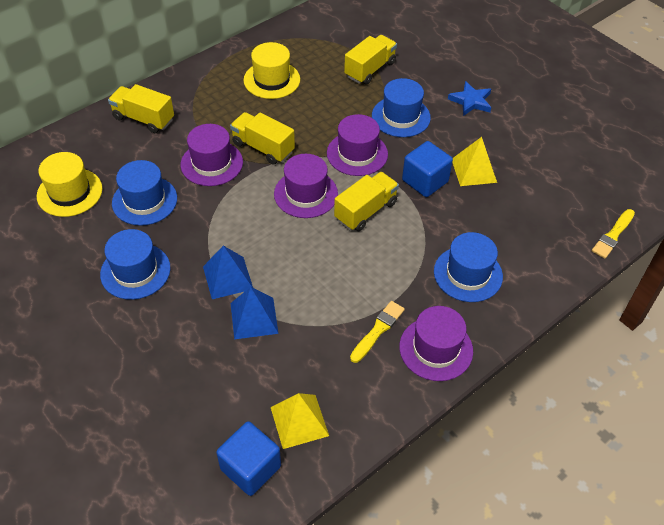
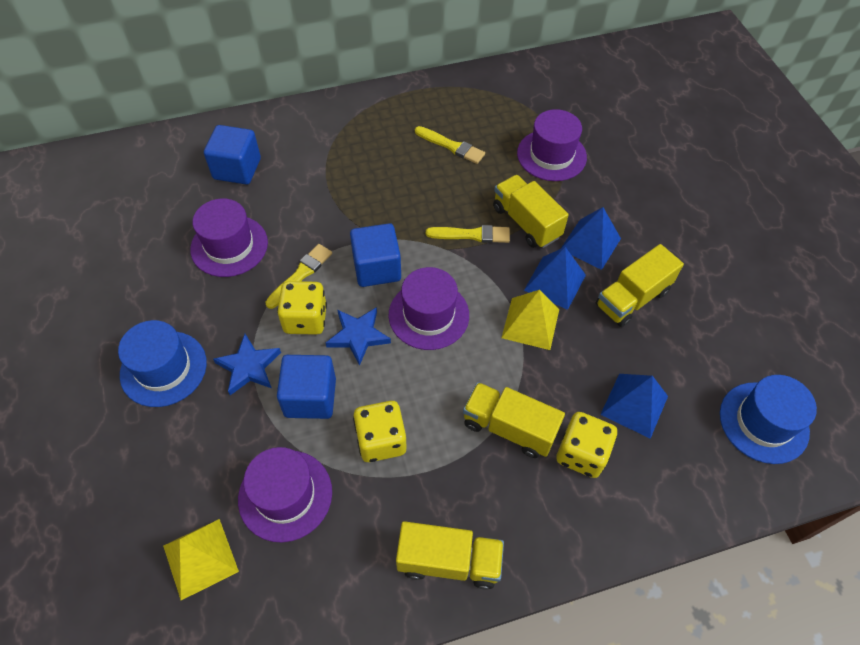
blue cube: [216,421,281,496] [402,141,453,197] = 2 -> [204,125,261,185] [277,355,336,419] [350,223,401,287] = 3
blue hat: [100,229,171,300] [112,160,177,226] [372,78,431,137] [434,232,503,302] = 4 -> [118,320,207,407] [720,375,817,464] = 2
blue pyramid: [203,246,253,299] [231,287,279,339] = 2 -> [524,247,586,310] [561,207,621,270] [600,374,668,439] = 3
blue star: [448,81,491,116] = 1 -> [213,334,281,395] [326,307,391,366] = 2
yellow brush: [350,301,405,363] [592,209,635,259] = 2 -> [266,244,332,309] [415,126,485,164] [426,225,510,243] = 3
yellow dice: none = 0 -> [277,281,327,335] [353,401,407,462] [556,412,617,478] = 3
yellow hat: [37,152,103,217] [243,42,300,99] = 2 -> none = 0

